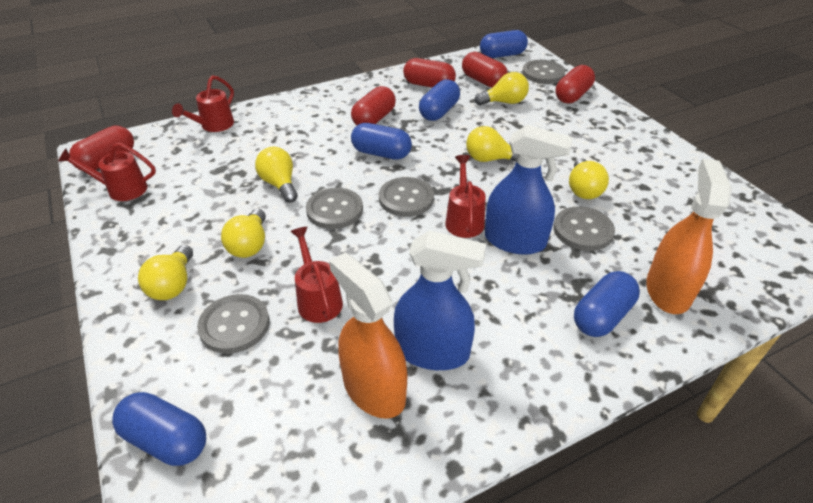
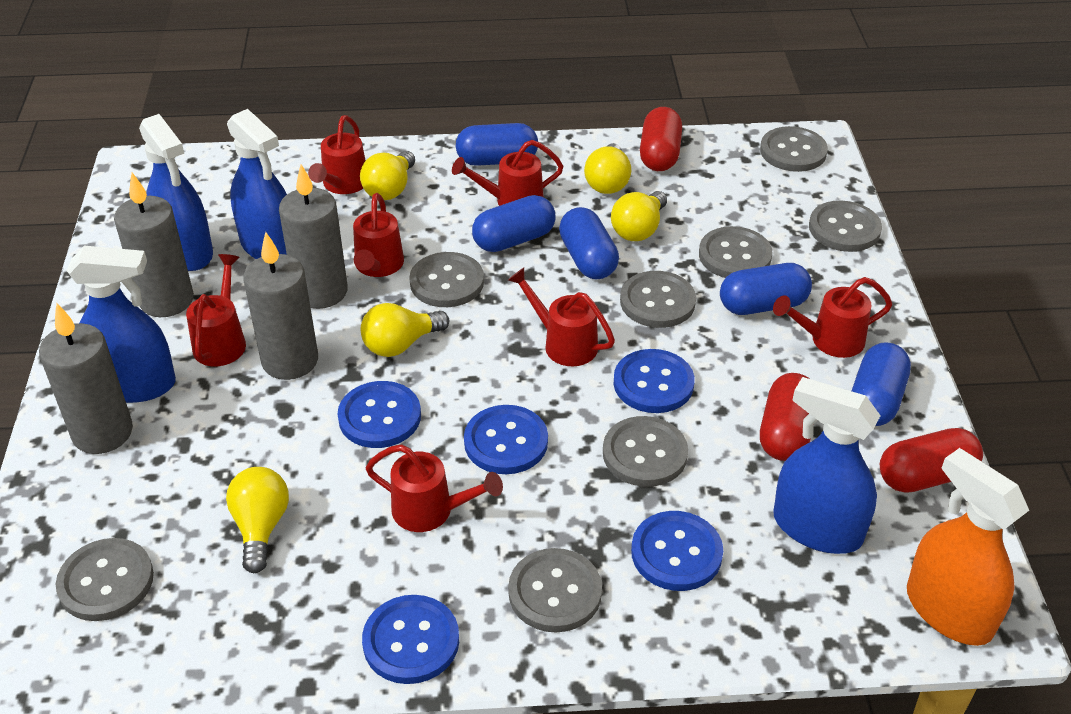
blue button: none = 0 -> [338,381,421,448] [362,595,459,684] [464,405,548,474] [614,349,694,413] [631,511,723,591] = 5
blue spray bottle: [394,230,486,370] [485,125,573,255] = 2 -> [67,246,176,403] [139,114,213,271] [227,109,287,259] [773,377,881,554] = 4
grey button: [197,294,270,354] [306,188,363,229] [379,177,434,217] [522,60,565,84] [553,207,615,251] = 5 -> [56,538,154,621] [409,252,484,307] [508,548,602,633] [603,416,688,487] [620,271,696,328] [699,226,772,278] [760,126,828,172] [809,201,882,252] = 8
grey candle: none = 0 -> [39,303,133,454] [114,173,194,317] [243,232,318,380] [279,164,348,309] = 4
orange spray bottle: [329,252,407,419] [646,159,732,314] = 2 -> [907,448,1029,646] = 1
red capsule: [69,126,134,171] [351,86,396,125] [403,58,456,88] [462,52,508,88] [556,65,595,104] = 5 -> [640,107,682,171] [760,373,811,461] [880,428,983,493] = 3
red watering can: [58,143,156,201] [172,75,234,132] [290,227,343,323] [445,155,486,238] = 4 -> [186,254,246,366] [308,115,366,194] [353,193,404,277] [365,444,503,532] [452,140,563,206] [508,268,615,366] [773,277,892,358] = 7
yellow light bulb: [138,245,193,300] [221,209,266,258] [255,147,298,203] [466,126,517,162] [474,72,529,106] [569,158,609,199] = 6 -> [226,467,289,573] [360,151,415,200] [361,303,449,357] [584,143,631,194] [611,191,667,241] = 5

